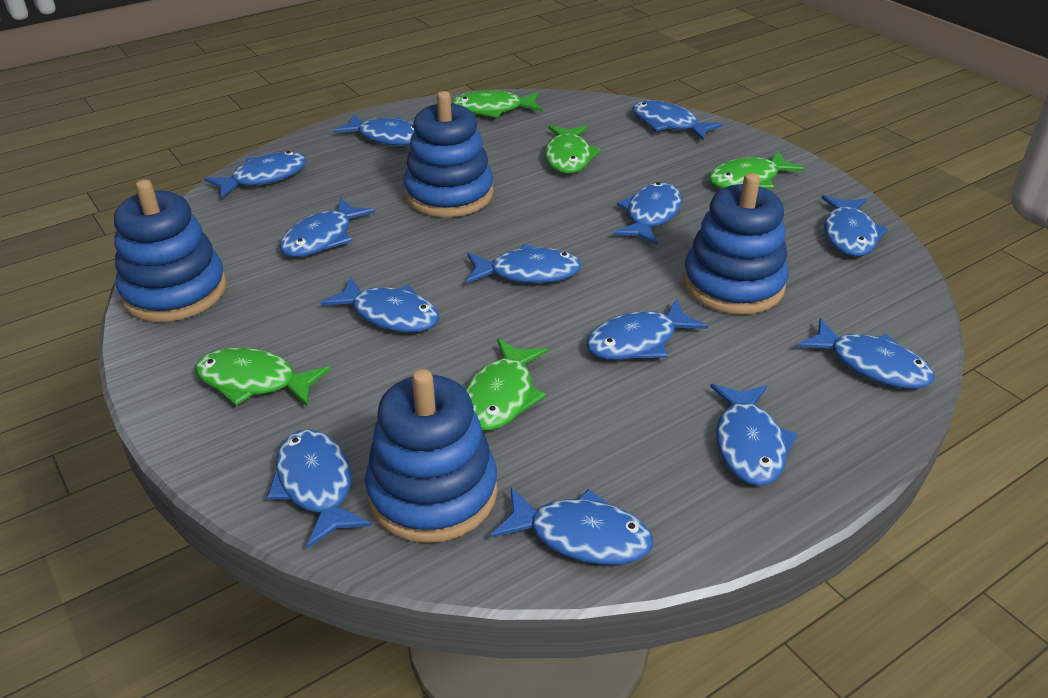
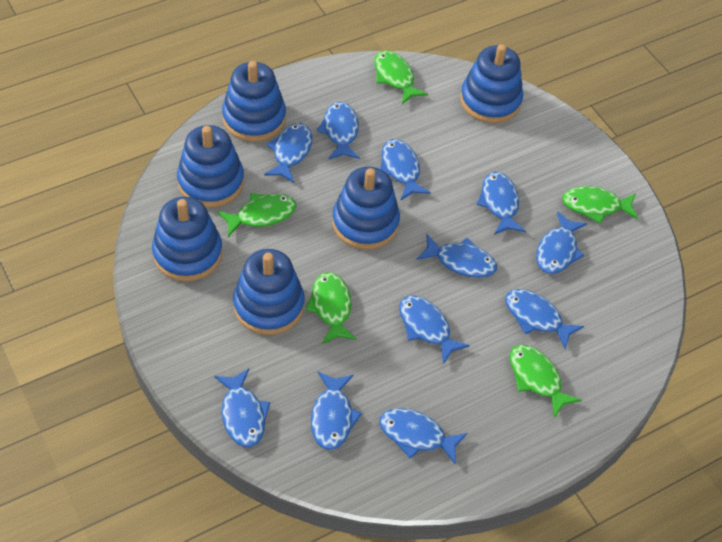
blue fish: [204,151,307,199] [267,429,372,548] [279,198,375,257] [321,277,440,332] [333,114,415,146] [466,244,582,284] [491,487,653,565] [586,299,708,360] [613,182,682,245] [632,100,723,140] [710,384,798,486] [797,318,935,389] [822,195,888,256] = 13 -> [214,368,270,447] [264,123,312,183] [311,372,362,450] [317,102,360,160] [379,408,467,465] [380,139,431,200] [399,296,470,364] [416,234,497,278] [477,172,526,235] [505,289,584,350] [536,211,587,274] = 11
blue stacking toy: [114,179,227,322] [365,369,498,543] [403,91,494,217] [683,173,789,314] = 4 -> [152,197,223,282] [177,125,244,208] [222,61,286,142] [233,249,305,335] [332,167,400,250] [460,44,523,124] = 6

